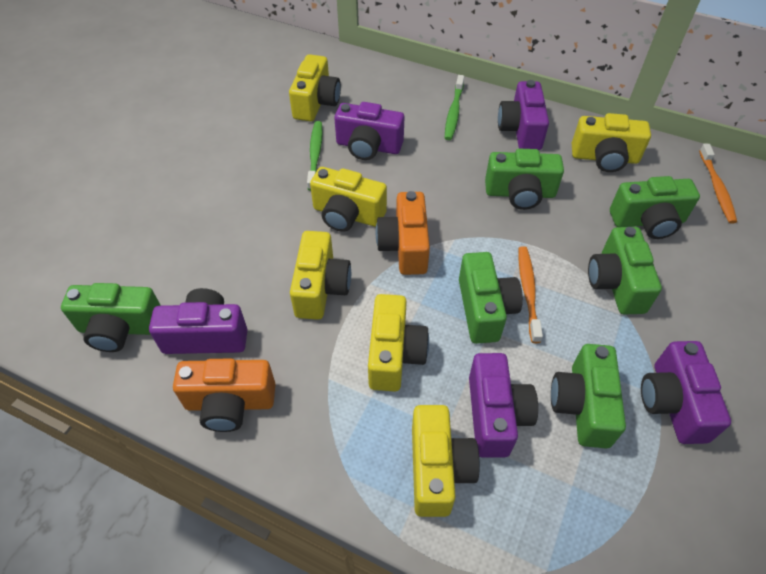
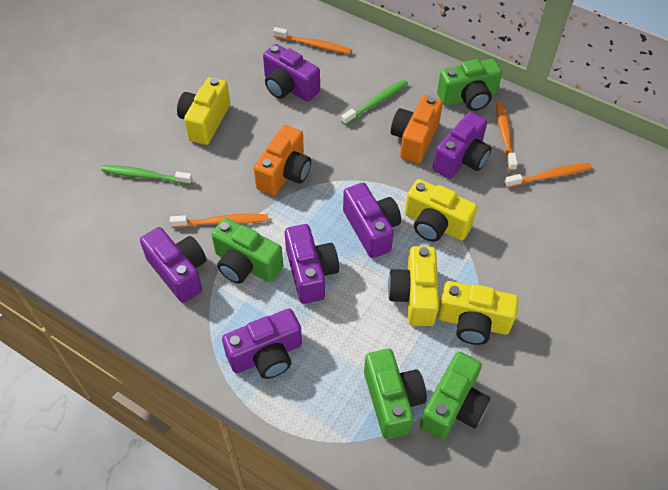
green camera: [61,283,161,352] [459,252,523,344] [485,149,564,210] [551,344,626,448] [588,227,662,314] [610,176,700,239] = 6 -> [211,218,283,284] [364,349,427,439] [420,352,490,440] [437,59,502,111] = 4
orange toothbrush: [519,246,543,343] [699,144,737,224] = 2 -> [170,214,268,228] [273,27,352,54] [496,102,518,171] [504,163,592,188] = 4
purple camera: [149,288,247,354] [334,102,404,160] [469,353,538,458] [498,80,549,150] [641,341,731,444] = 5 -> [140,227,206,303] [222,308,302,379] [263,44,320,102] [285,224,339,304] [343,183,401,258] [433,112,492,179] = 6
yellow camera: [289,54,341,121] [290,231,351,320] [310,167,387,232] [368,294,429,392] [412,405,480,517] [572,113,651,172] = 6 -> [177,77,230,145] [388,246,439,326] [405,179,477,242] [438,281,519,345] = 4

